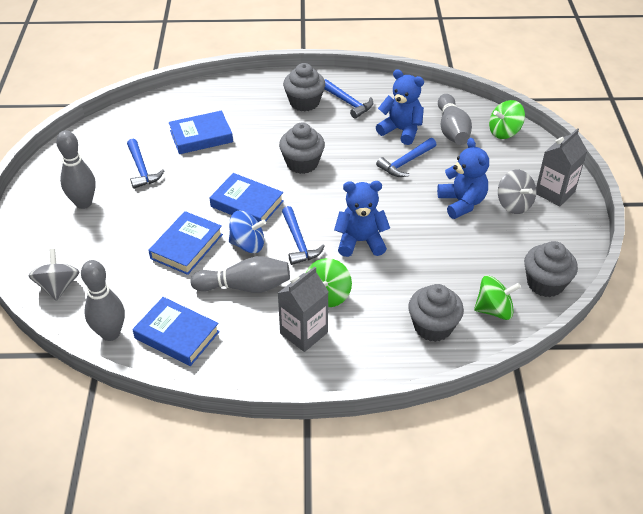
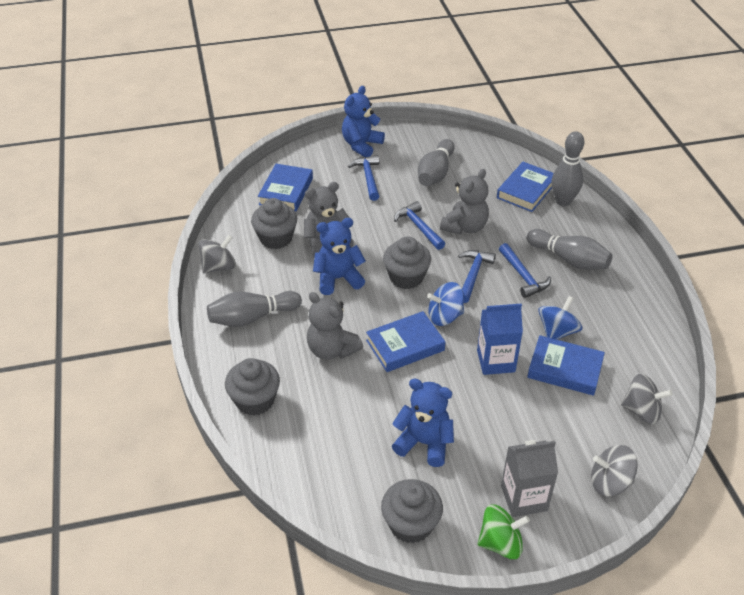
blue carton: none = 0 -> [477,304,523,375] = 1
blue spinning top: [229,211,266,253] = 1 -> [427,282,464,326] [538,296,582,340] = 2
green spinning top: [306,258,352,307] [474,275,521,320] [489,100,525,139] = 3 -> [478,504,530,559] = 1
grey carton: [278,267,329,352] [536,128,587,206] = 2 -> [501,440,558,517] = 1
grey spinning top: [28,249,79,301] [498,170,536,214] = 2 -> [198,235,236,274] [591,445,638,496] [621,374,673,424] = 3
grey teddy bear: none = 0 -> [304,182,354,257] [307,292,363,360] [440,169,489,235] = 3

